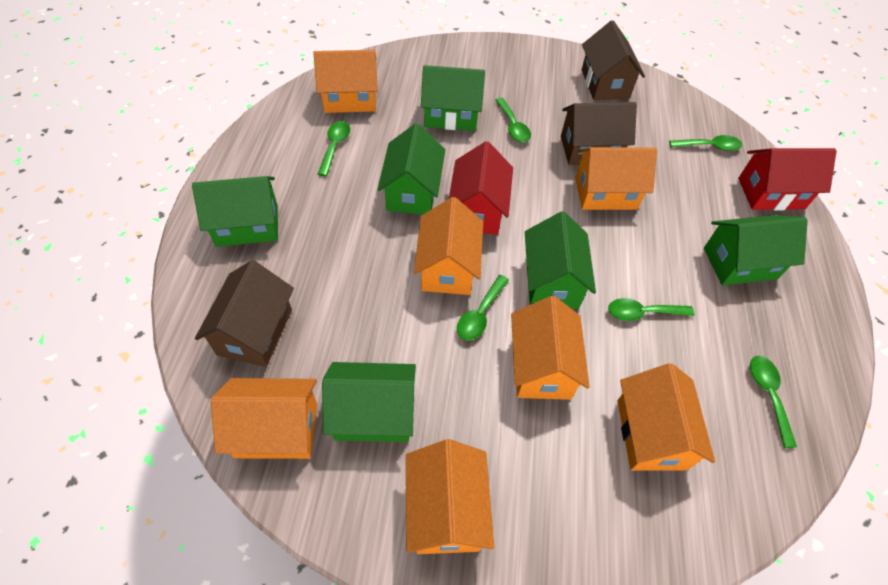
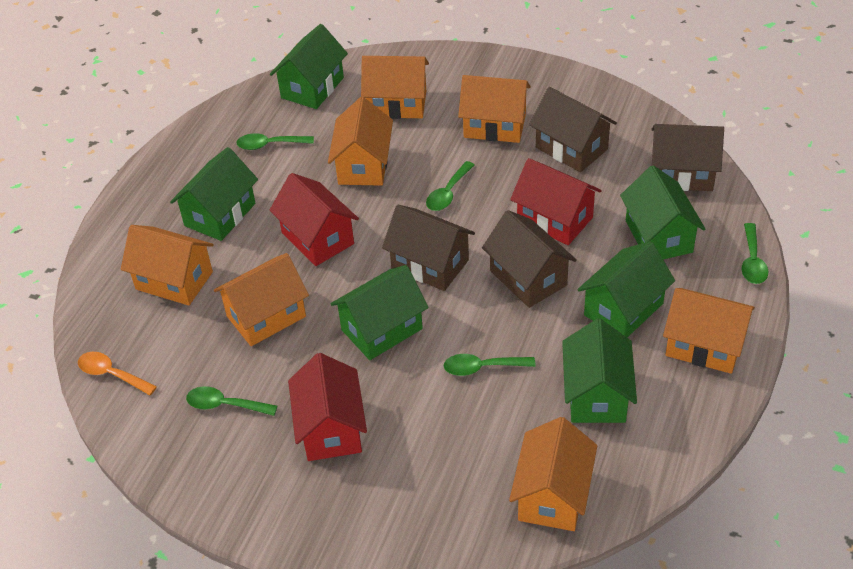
brown house: [195,260,294,367] [561,102,637,165] [582,20,645,100] = 3 -> [382,205,475,291] [482,210,577,308] [529,87,617,172] [651,124,724,191] = 4
green spoon: [318,121,350,176] [457,275,509,340] [495,98,531,142] [608,298,695,321] [669,135,742,151] [750,356,797,448] = 6 -> [186,386,277,416] [236,133,314,150] [426,161,474,211] [444,354,536,376] [741,223,768,284] = 5
orange spoon: none = 0 -> [78,352,157,395] = 1
red house: [449,141,513,235] [738,148,837,210] = 2 -> [270,173,359,266] [288,353,367,461] [510,158,602,245] = 3

